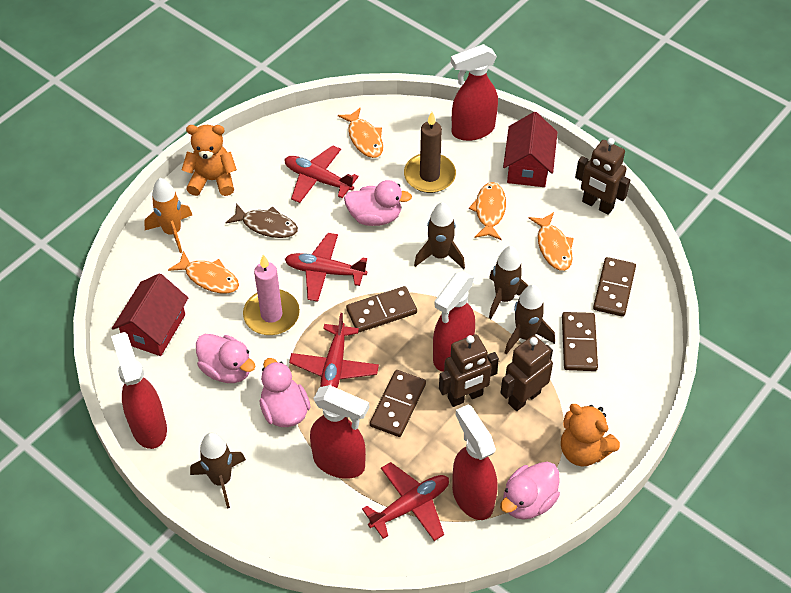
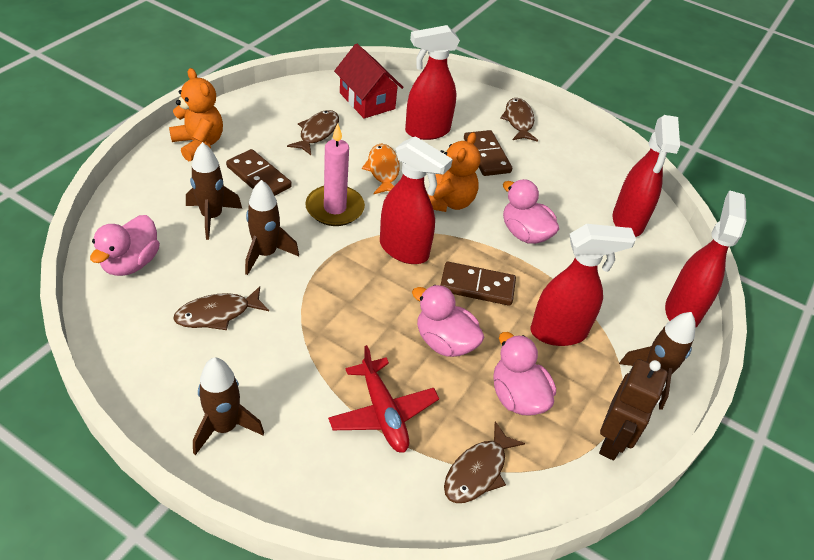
brown candle: [404,112,456,193] = 1 -> none = 0
brown domino: [346,286,417,333] [370,370,426,437] [562,312,598,371] [593,257,636,317] = 4 -> [226,149,292,196] [440,262,516,306] [464,130,512,176] = 3
brown fish: [225,203,298,238] = 1 -> [173,286,269,330] [287,110,339,155] [444,421,525,503] [500,98,538,142] = 4
brown robot: [439,334,499,407] [500,335,553,411] [575,138,630,215] = 3 -> [599,359,668,460] = 1
orange fish: [168,251,239,294] [338,107,383,158] [469,182,506,240] [529,212,574,271] = 4 -> [362,144,400,194] = 1
orange rocket: [144,178,192,253] = 1 -> none = 0
red house: [112,273,188,356] [503,112,558,187] = 2 -> [334,44,404,119] = 1
red plane: [284,145,359,203] [285,233,367,302] [289,313,379,388] [362,462,449,541] = 4 -> [328,345,439,453] = 1

